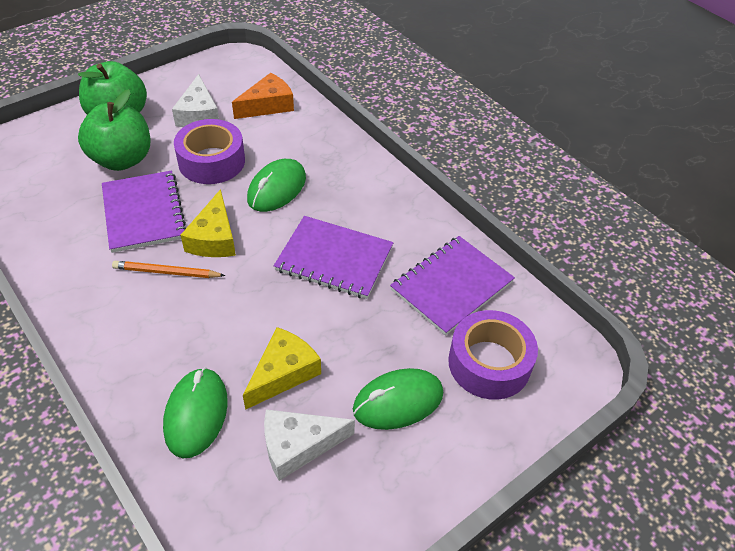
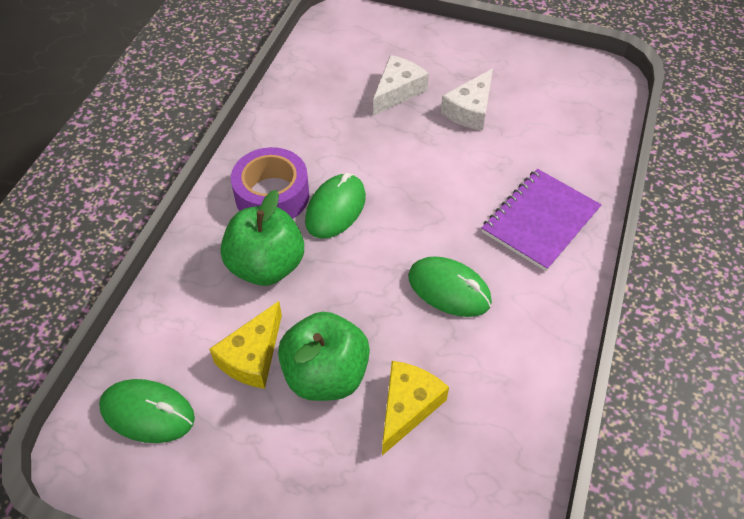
orange cheese: [232,73,294,119] = 1 -> none = 0
orange pencil: [112,261,226,278] = 1 -> none = 0
purple notebook: [102,171,186,253] [274,216,393,299] [390,236,515,336] = 3 -> [482,169,602,271] = 1
purple tape: [174,119,245,184] [448,310,538,400] = 2 -> [231,147,309,219] = 1

